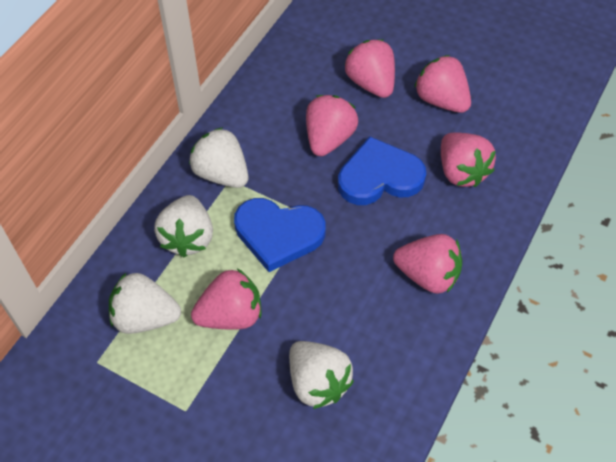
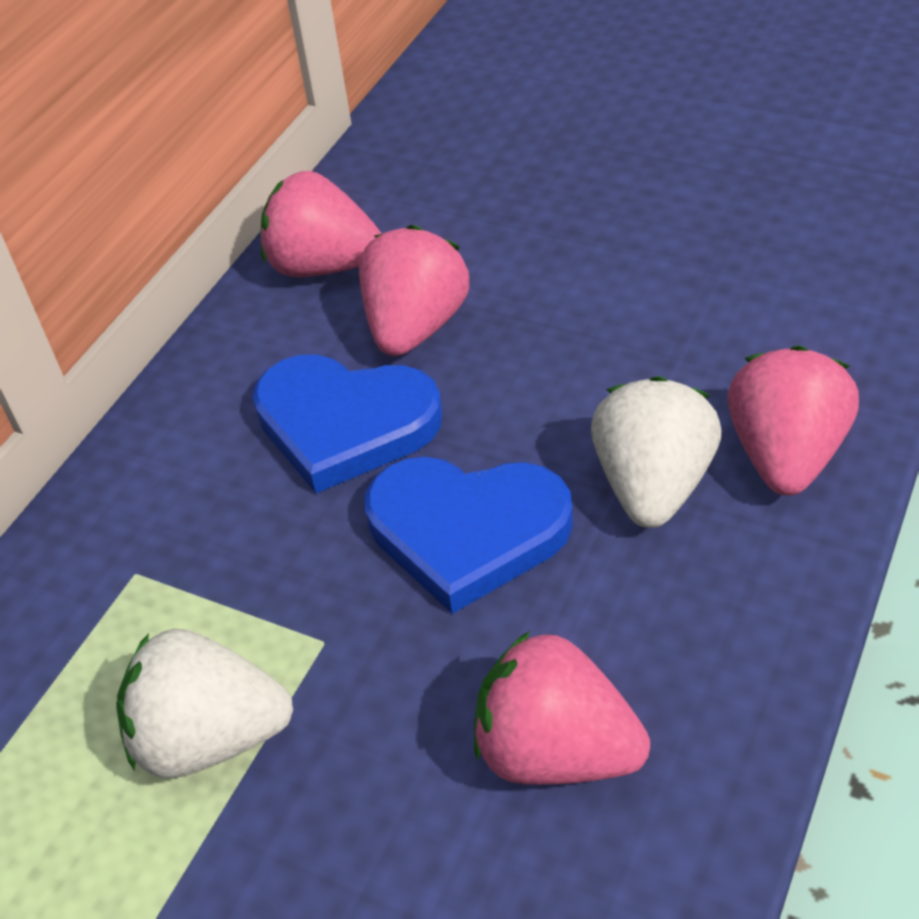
pink strawberry: [191,268,262,330] [306,95,358,156] [344,39,395,98] [393,234,462,294] [414,55,471,113] [441,133,496,187] = 6 -> [260,171,382,277] [359,225,469,356] [474,631,650,785] [727,345,859,496] = 4
white strawberry: [109,273,181,334] [154,195,213,257] [189,127,248,188] [289,341,354,409] = 4 -> [116,628,293,778] [591,376,722,528] = 2

